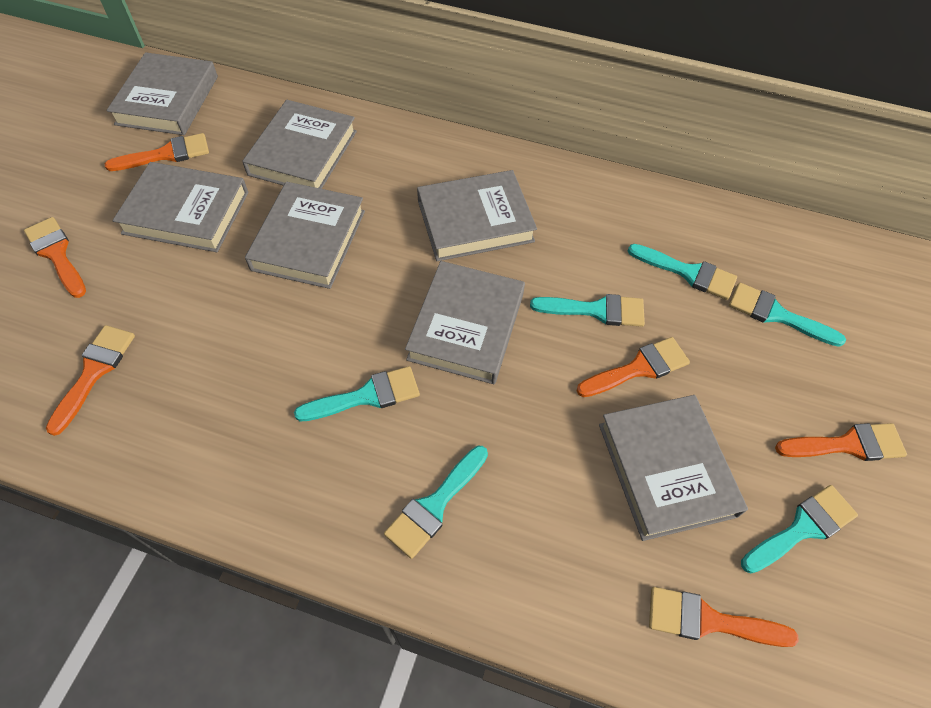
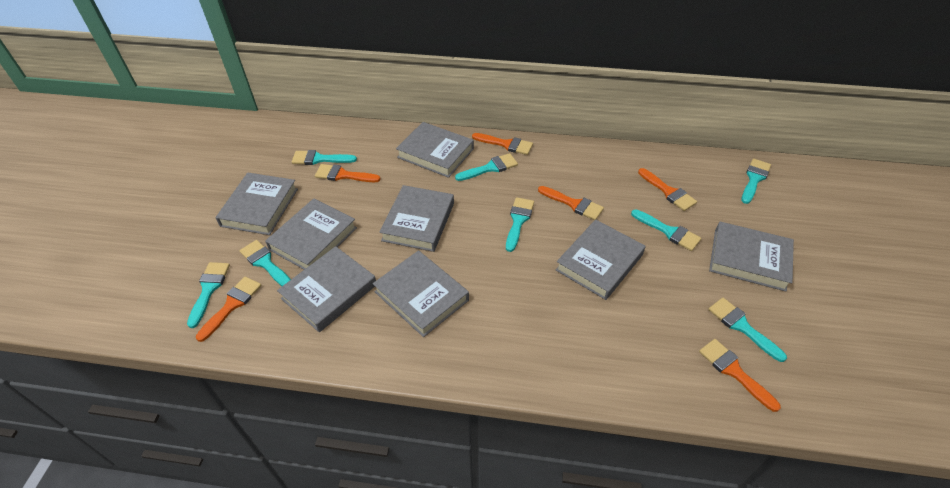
grey book: [106,52,218,135] [112,162,248,252] [242,100,357,189] [245,182,365,289] [405,261,525,384] [417,170,537,261] [599,395,748,541] = 7 -> [216,173,298,235] [265,199,357,270] [277,246,376,332] [373,251,469,337] [379,185,454,252] [396,122,474,178] [556,219,645,300] [709,221,794,292] = 8
turquoise brush: [294,366,420,421] [384,446,488,559] [530,294,645,327] [628,244,737,300] [729,283,846,347] [741,485,858,574] = 6 -> [187,262,230,328] [240,240,291,286] [292,150,357,165] [455,153,518,181] [506,197,534,252] [631,209,701,251] [708,298,787,362] [742,159,771,204] = 8

